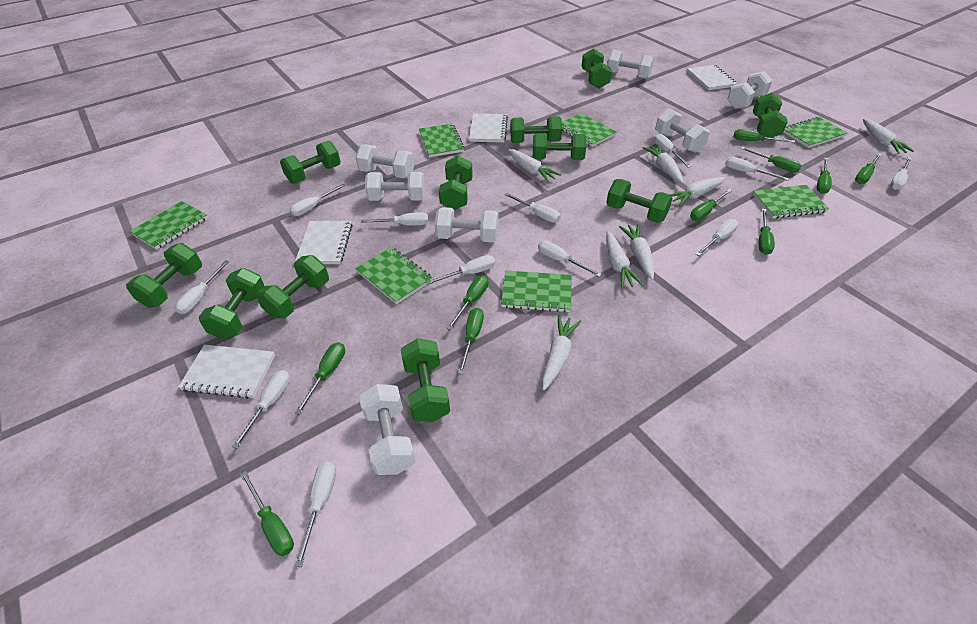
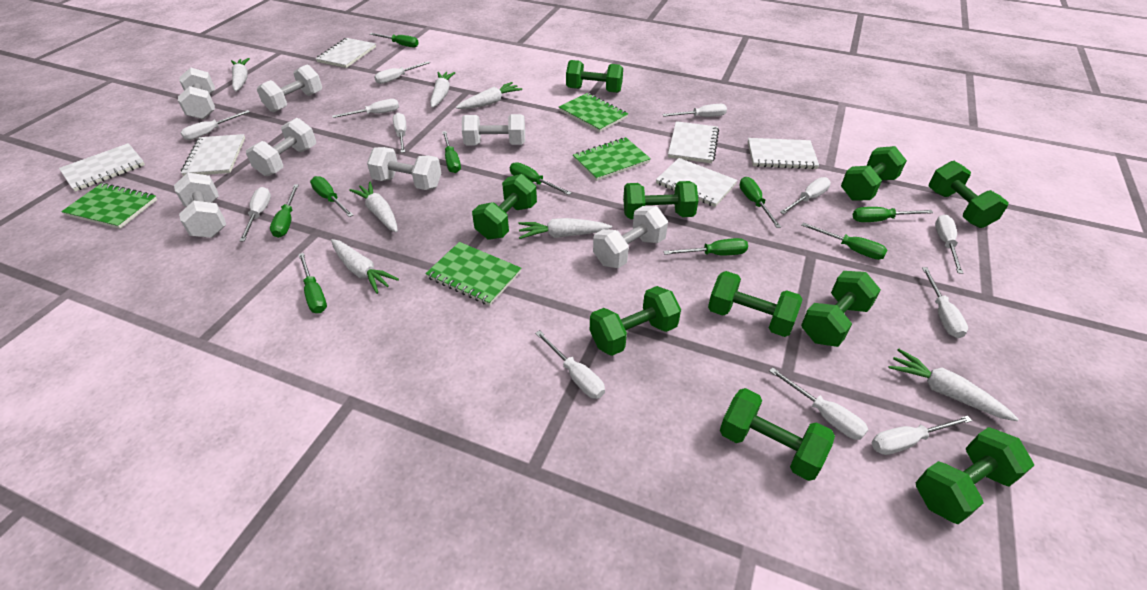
green dumbbell: [126,243,202,308] [198,268,264,340] [256,255,329,318] [280,141,341,184] [401,338,450,422] [439,155,473,210] [510,116,562,143] [533,133,586,160] [582,48,612,88] [606,179,672,223] [753,93,788,137] = 11 -> [472,174,537,240] [566,60,623,93] [590,286,681,356] [623,181,698,219] [708,271,802,337] [720,388,835,481] [801,271,881,347] [841,146,907,200] [915,427,1034,524] [929,161,1008,228] = 10
green notebook: [130,201,208,250] [355,247,433,304] [419,124,465,157] [501,271,572,313] [562,113,617,147] [753,185,829,219] [783,117,847,148] = 7 -> [61,183,157,229] [425,242,522,306] [559,93,628,132] [573,137,651,181] = 4
white notebook: [178,345,275,399] [295,221,352,264] [469,114,508,142] [687,65,737,90] = 4 -> [59,143,145,192] [181,134,245,176] [316,38,376,68] [656,158,737,207] [668,121,719,163] [748,138,819,169] = 6

